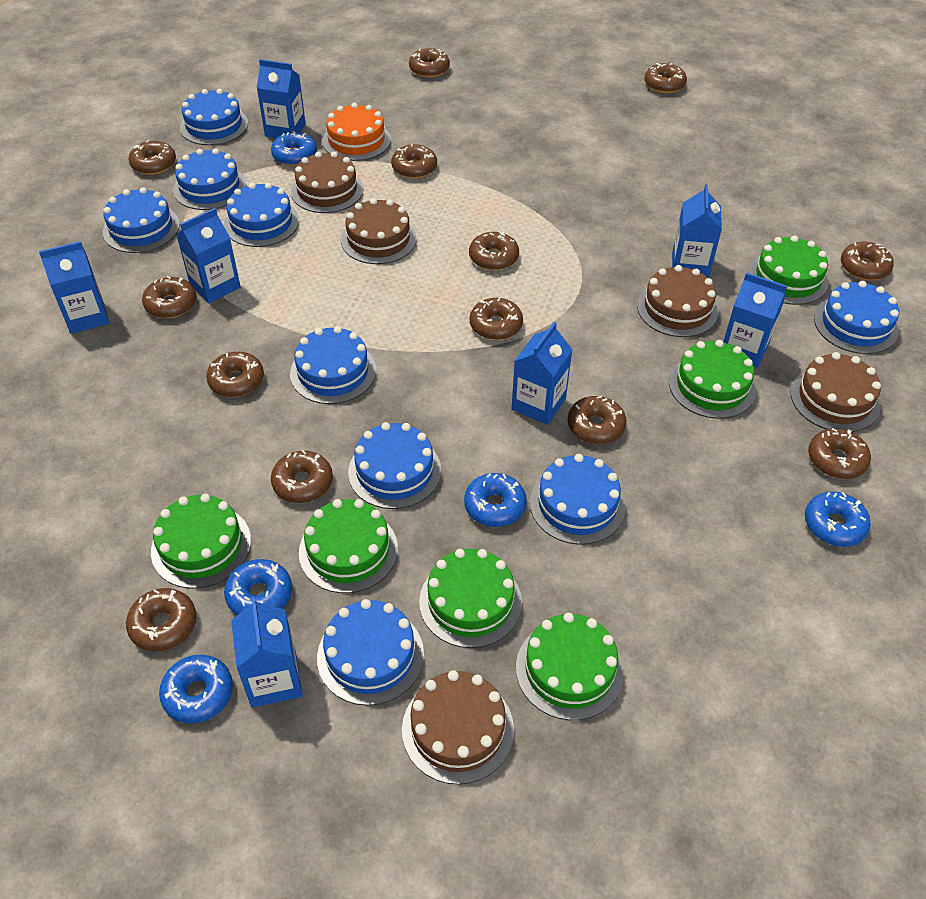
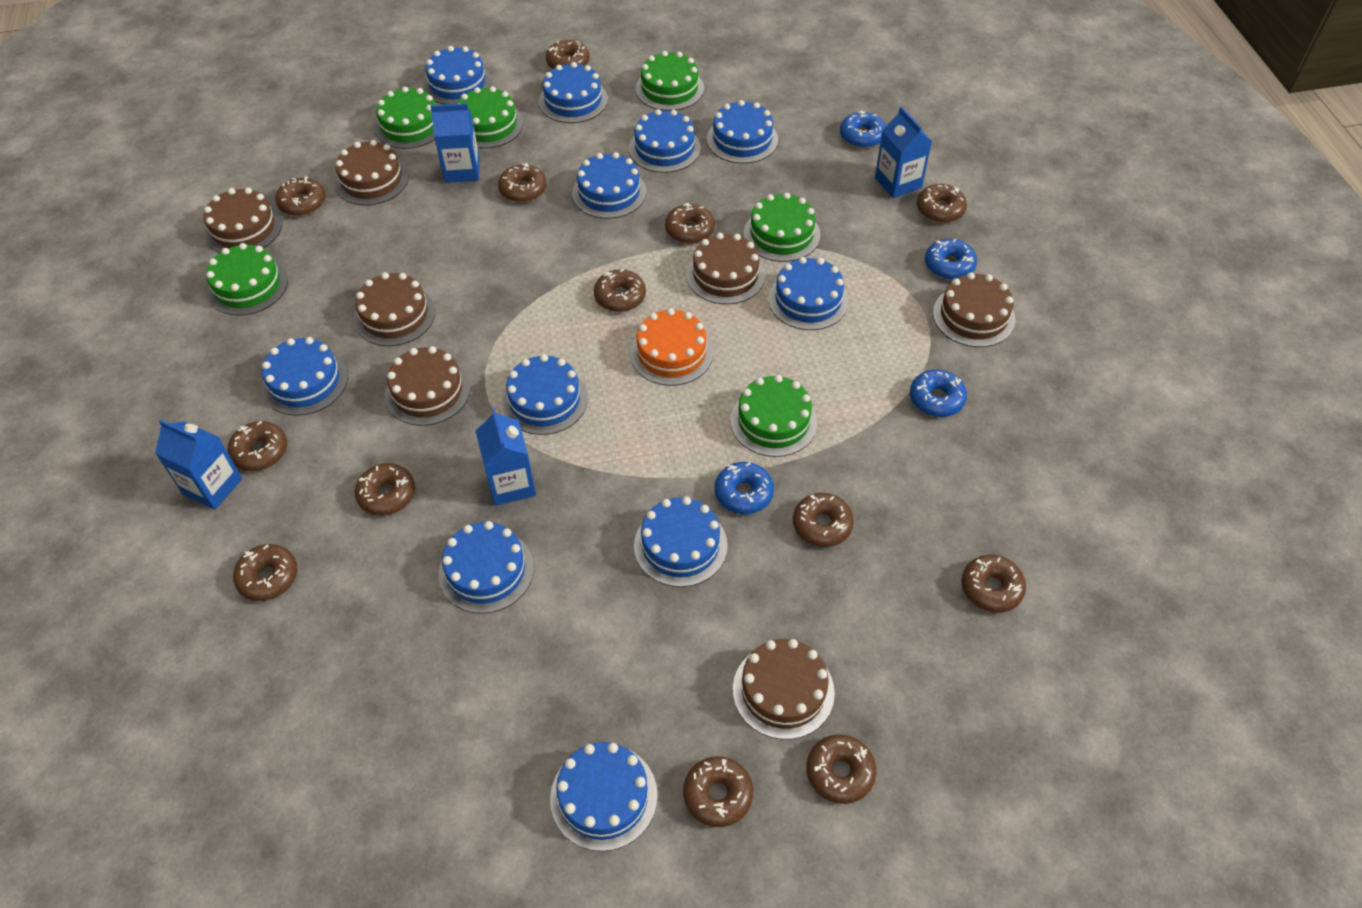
blue cake: [103,187,180,253] [173,148,246,210] [180,89,248,145] [224,183,299,247] [290,326,376,404] [317,599,424,706] [348,422,441,509] [530,454,626,545] [814,281,899,354] = 9 -> [262,337,348,416] [423,46,492,105] [439,521,534,614] [502,354,588,435] [539,62,608,123] [550,742,658,851] [572,152,646,219] [629,109,701,173] [634,497,728,587] [707,100,778,164] [768,257,849,330] = 11
blue carton: [39,241,109,334] [176,208,241,303] [231,597,303,708] [257,59,306,139] [511,322,572,425] [672,184,722,278] [723,273,787,368] = 7 -> [155,419,242,510] [430,103,480,183] [476,408,536,506] [875,107,932,198] = 4
blue donut: [159,655,233,724] [224,559,292,615] [271,131,317,166] [464,473,527,527] [805,491,871,547] = 5 -> [715,462,774,514] [840,111,886,148] [910,369,967,417] [925,239,977,280] = 4
brown cake: [291,151,363,213] [341,198,417,264] [402,670,514,785] [637,265,719,337] [791,352,881,432] = 5 -> [204,188,282,253] [334,140,409,206] [354,272,435,346] [385,346,470,426] [687,233,765,304] [733,639,835,740] [933,272,1015,347] = 7

